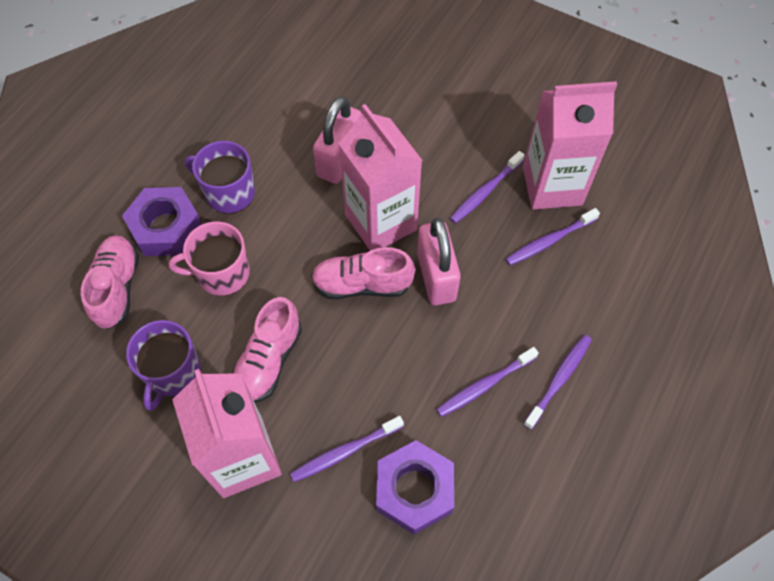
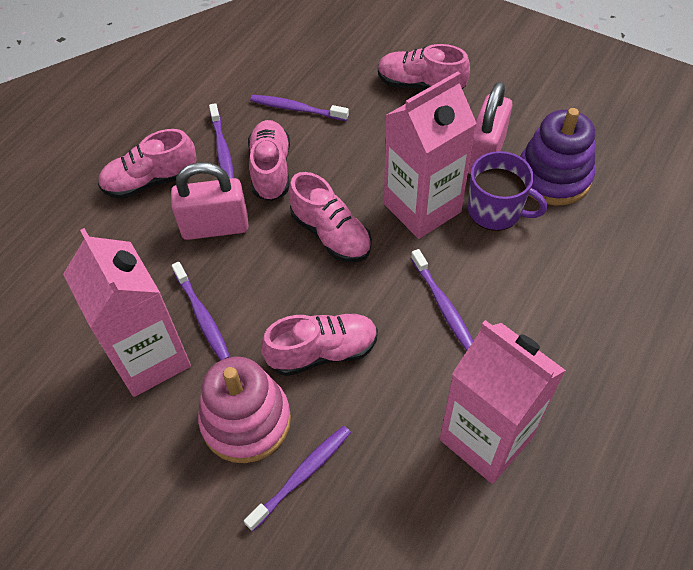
pink mug: [169,221,250,296] = 1 -> none = 0
pink shoe: [81,235,139,329] [231,297,302,403] [311,247,415,299] = 3 -> [98,129,197,199] [248,120,290,201] [261,313,378,376] [288,172,372,262] [378,44,470,90] = 5
pink stacking toy: none = 0 -> [198,357,291,463] = 1
purple mug: [126,320,200,411] [185,141,255,214] = 2 -> [468,151,547,231] = 1
purple nut: [122,187,202,256] [376,440,454,535] = 2 -> none = 0
purple stacking toy: none = 0 -> [520,108,595,206] = 1

